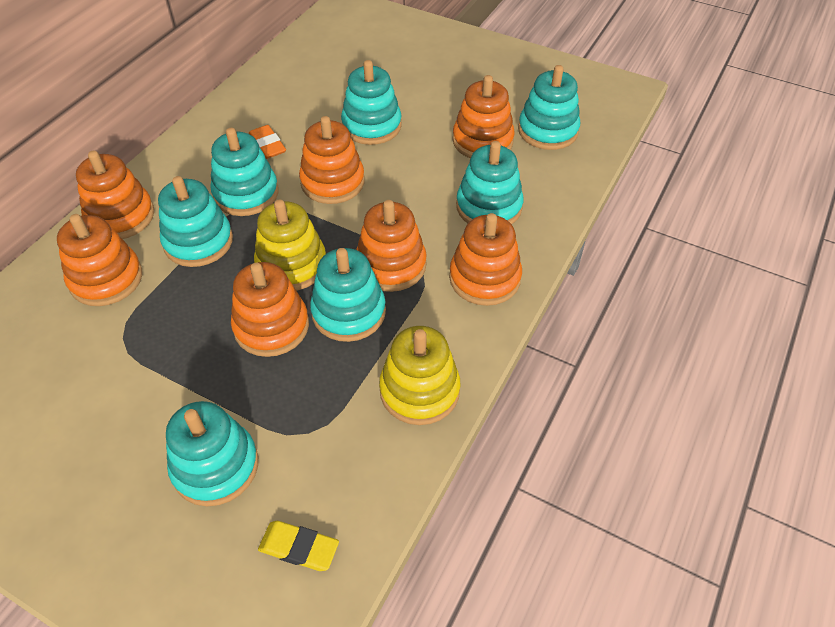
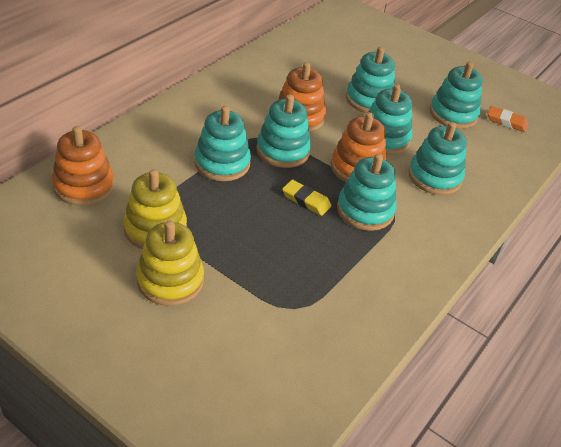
orange stacking toy: [57,214,142,306] [76,151,154,239] [231,262,309,357] [299,116,365,204] [356,200,427,292] [449,213,522,306] [452,75,515,158] = 7 -> [52,126,114,206] [277,62,326,132] [331,112,387,182] = 3

